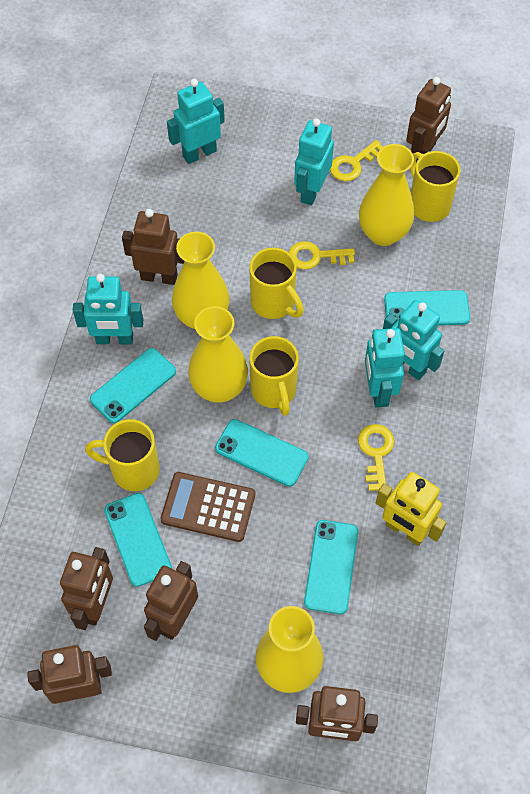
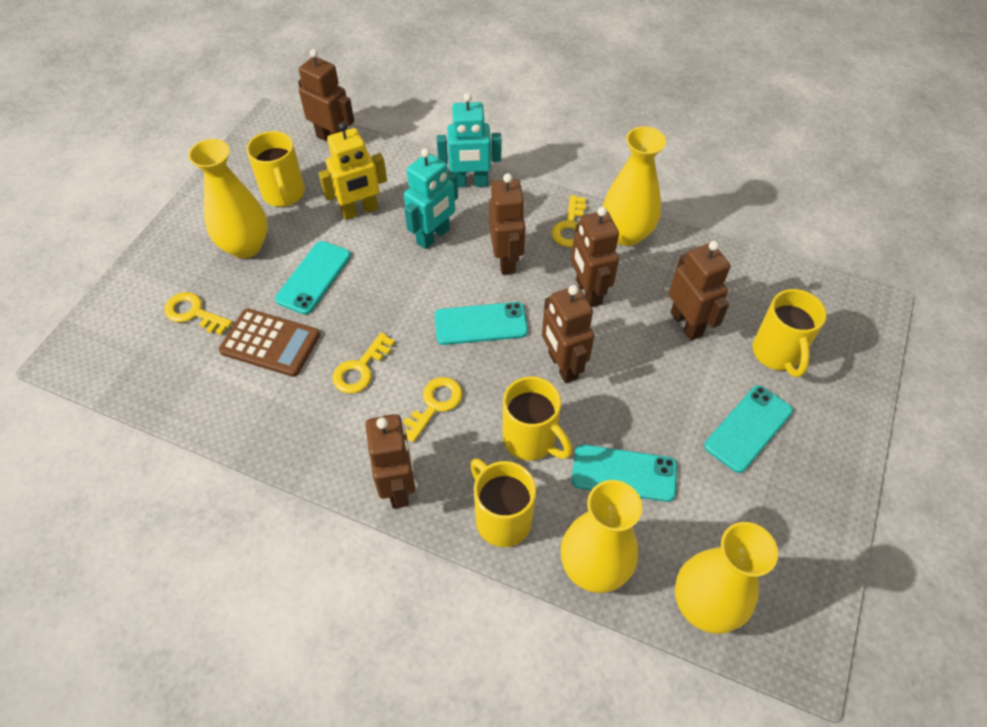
turquoise phone: [90,348,176,423] [104,493,172,587] [215,419,309,487] [304,520,358,614] [384,290,470,325] = 5 -> [275,241,351,315] [435,302,528,345] [572,444,677,502] [704,385,793,473] = 4
turquoise robot: [73,274,143,344] [167,79,225,164] [294,118,334,206] [365,328,405,408] [383,300,444,380] = 5 -> [404,148,458,249] [437,93,502,188] = 2
yellow key: [288,241,355,270] [330,140,383,181] [358,424,394,491] = 3 -> [164,292,232,335] [332,333,395,393] [403,377,462,442] [552,195,587,247] = 4

